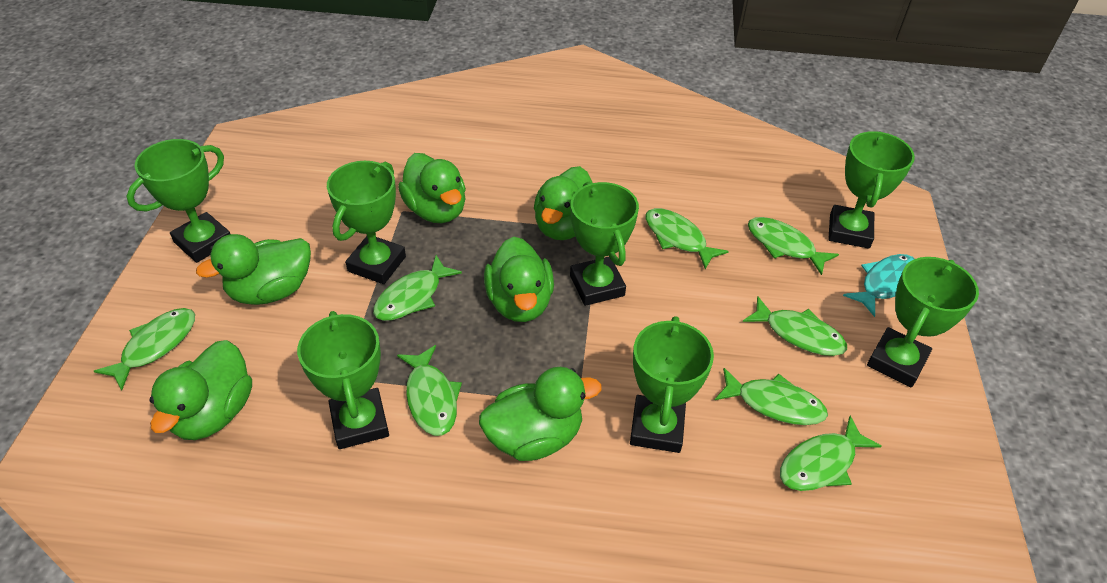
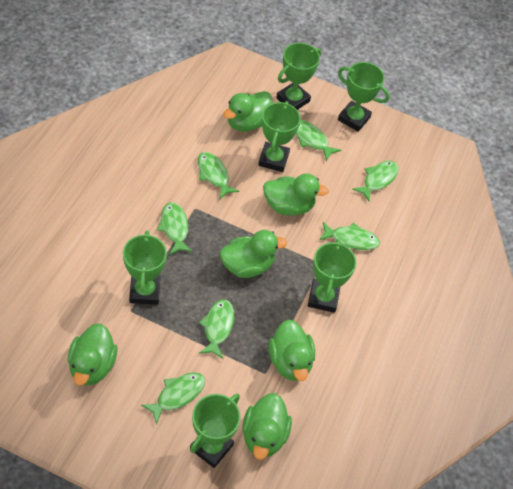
green fish: [94,308,195,390] [373,255,462,321] [397,345,462,436] [645,208,729,270] [715,368,828,425] [743,297,847,356] [748,217,839,275] [780,416,882,491] = 8 -> [141,372,205,425] [157,202,193,255] [198,152,239,199] [199,299,234,359] [296,120,341,161] [319,222,380,250] [352,161,399,202] = 7
green trophy: [127,139,230,263] [297,311,389,449] [327,161,406,284] [570,182,639,306] [630,316,714,453] [828,131,915,249] [867,257,979,387] = 7 -> [123,230,167,305] [190,394,241,468] [258,101,301,172] [276,43,321,110] [308,239,356,313] [338,62,390,132] = 6
turquoise fish: [843,254,915,317] = 1 -> none = 0

